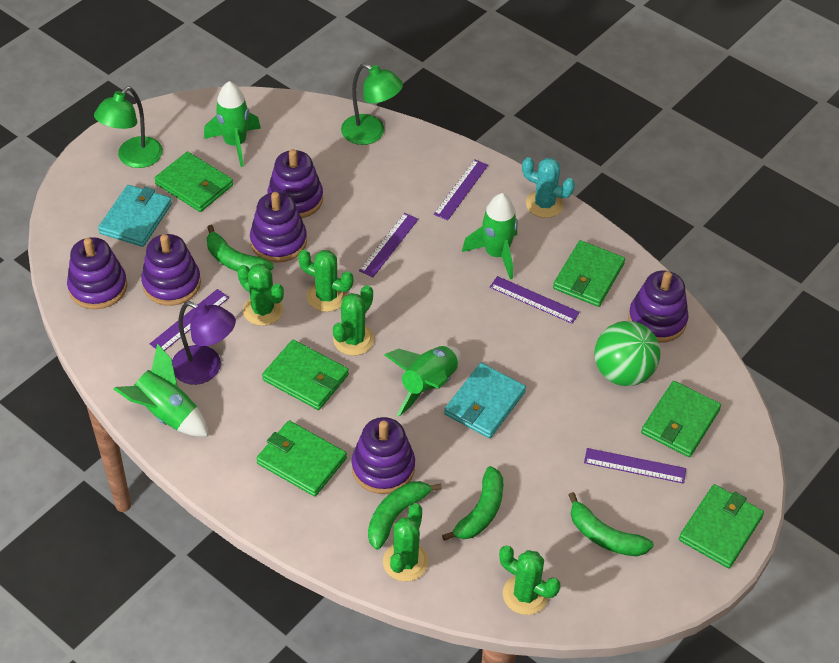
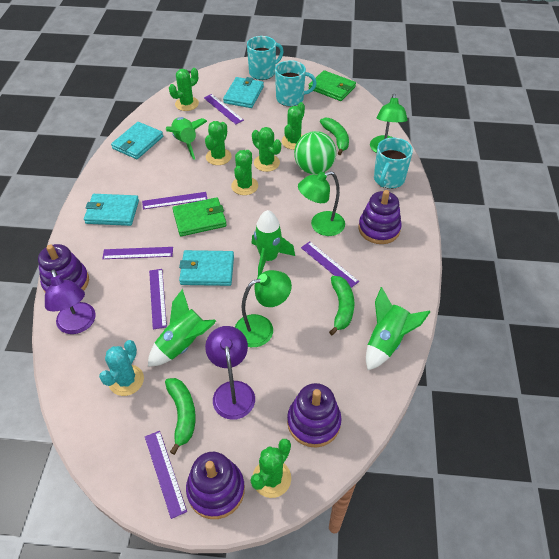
green banana: [207,225,274,271] [368,481,442,550] [442,466,503,541] [568,492,654,557] = 4 -> [165,378,196,455] [320,118,349,155] [329,276,354,335] = 3
green cactus: [237,263,284,326] [298,250,353,312] [333,285,374,356] [383,504,428,582] [499,545,561,615] = 5 -> [169,68,199,111] [205,121,232,165] [231,150,258,195] [251,439,291,498] [252,127,281,172] [282,102,305,150] = 6
green lamp: [94,87,163,168] [341,63,403,145] = 2 -> [235,270,292,347] [298,171,345,236] [370,93,407,153] = 3
green wallet: [154,152,233,212] [256,420,347,496] [262,340,349,410] [553,240,625,307] [641,381,721,457] [679,484,764,568] = 6 -> [172,197,227,236] [309,70,356,101] = 2
purple lamp: [172,301,236,385] = 1 -> [45,269,96,334] [205,326,255,420] = 2
purple ruler: [150,289,229,351] [359,213,418,277] [434,159,488,220] [490,276,580,324] [584,448,686,484] = 5 -> [102,247,173,259] [142,192,207,209] [145,431,187,519] [149,269,167,329] [204,94,244,124] [301,241,359,288] = 6
purple stacking toy: [67,237,127,309] [141,234,201,306] [250,192,307,263] [268,149,323,218] [352,417,415,494] [628,271,689,343] = 6 -> [38,244,89,292] [186,452,245,519] [287,383,342,448] [358,190,402,244] = 4
turquoise mug: none = 0 -> [247,36,284,80] [275,60,317,106] [374,137,413,189] = 3
turquoise wallet: [98,185,172,247] [444,363,526,438] = 2 -> [84,194,139,226] [111,122,163,159] [179,250,234,286] [223,77,264,108] = 4

